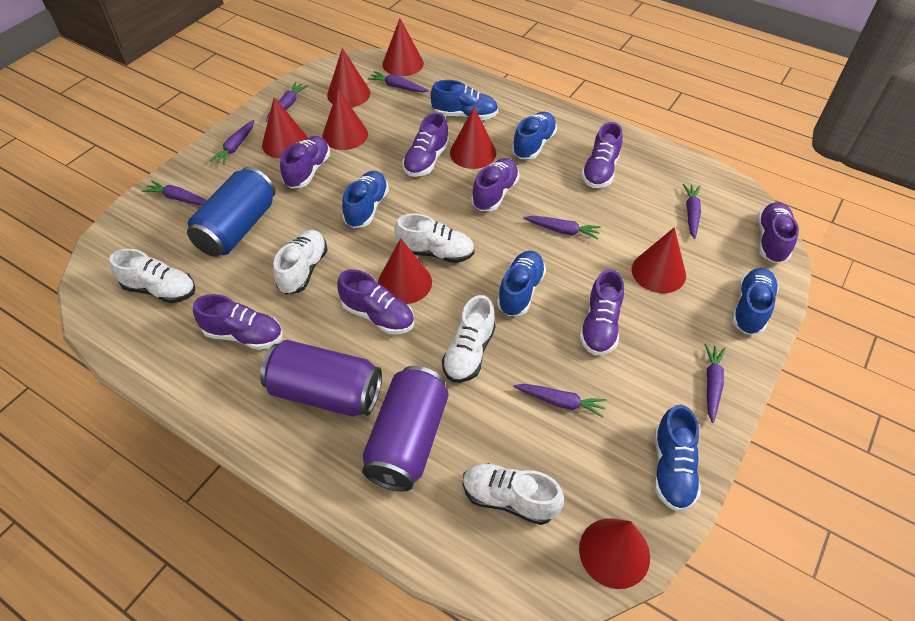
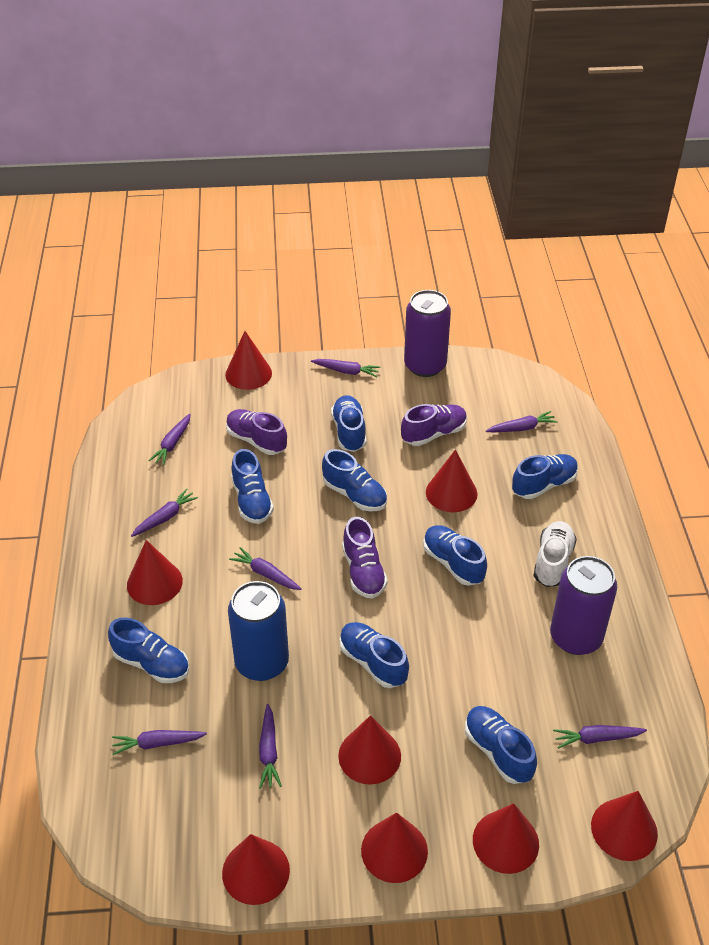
blue shoe: [342,171,389,228] [430,80,498,120] [497,251,546,316] [512,112,557,159] [654,405,701,512] [732,268,779,334] = 6 -> [108,618,189,683] [231,449,274,524] [322,449,387,511] [331,395,366,452] [339,622,409,688] [423,525,487,586] [465,706,537,784] [512,454,578,499] = 8
purple shoe: [193,294,282,350] [280,136,330,188] [337,269,414,334] [403,112,449,177] [471,158,519,211] [580,269,624,355] [581,122,623,188] [758,202,799,263] = 8 -> [226,409,287,455] [342,517,388,599] [401,404,467,446] = 3
white shoe: [109,249,195,303] [273,230,328,294] [394,213,474,263] [442,295,496,383] [463,463,564,525] = 5 -> [534,521,577,587] = 1

